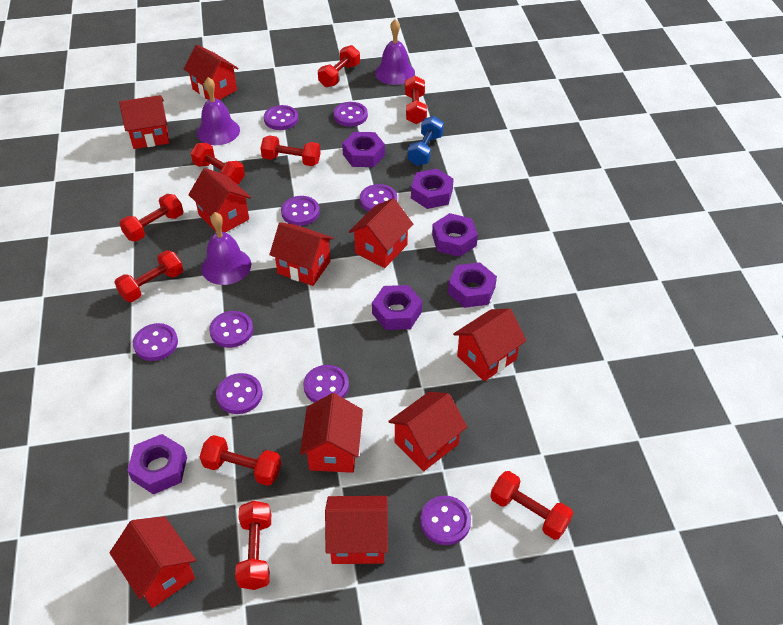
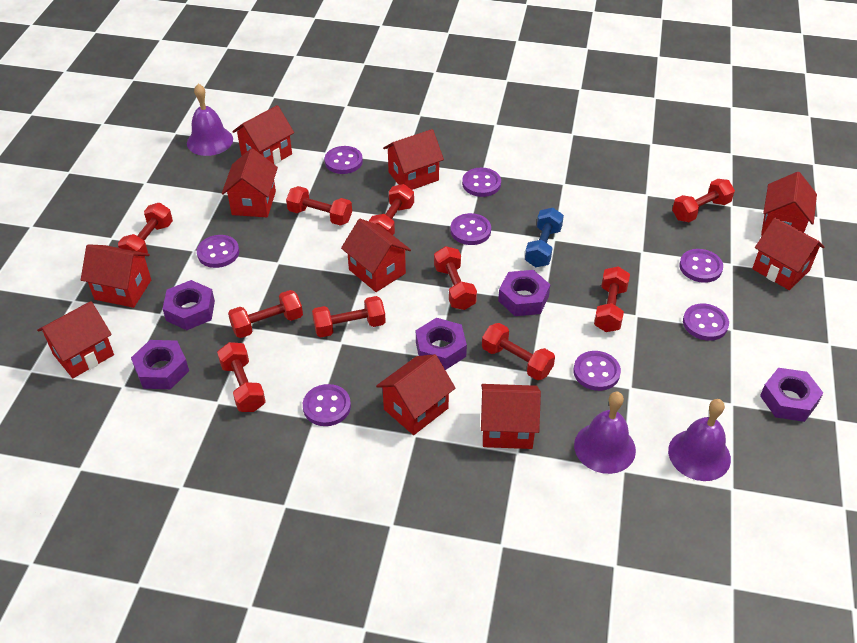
purple button: [133,323,178,361] [209,311,253,348] [216,373,262,414] [264,105,298,130] [281,196,320,226] [303,365,349,403] [333,102,368,127] [360,184,397,212] [420,496,471,545] = 9 -> [197,235,239,268] [303,384,351,426] [325,146,363,174] [450,213,491,245] [462,168,501,197] [573,351,621,391] [679,249,723,283] [683,304,729,341] = 8
purple nut: [127,434,187,495] [342,132,385,167] [372,285,422,330] [411,169,454,209] [432,213,478,257] [448,262,497,308] = 6 -> [131,340,189,389] [163,280,215,330] [416,318,467,370] [498,270,550,316] [760,368,823,422] = 5
red dumbbell: [114,250,183,302] [119,194,184,242] [190,143,245,184] [200,435,281,486] [235,501,271,590] [260,135,321,166] [318,45,360,87] [405,76,427,124] [490,471,573,540] = 9 -> [118,203,173,253] [217,342,266,412] [228,290,303,338] [286,186,352,226] [312,296,386,337] [369,184,414,235] [434,246,477,310] [482,323,555,380] [594,266,630,332] [672,179,735,222] = 10

